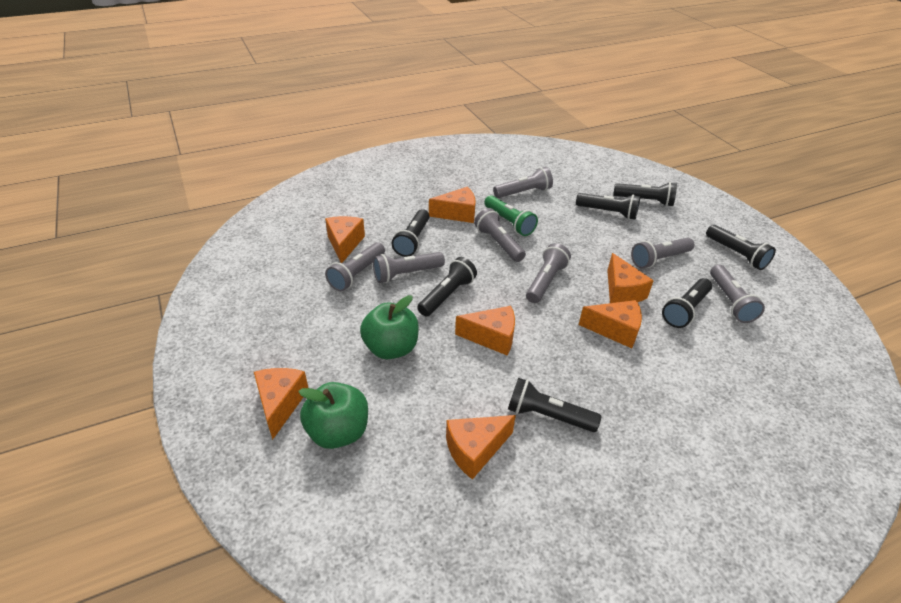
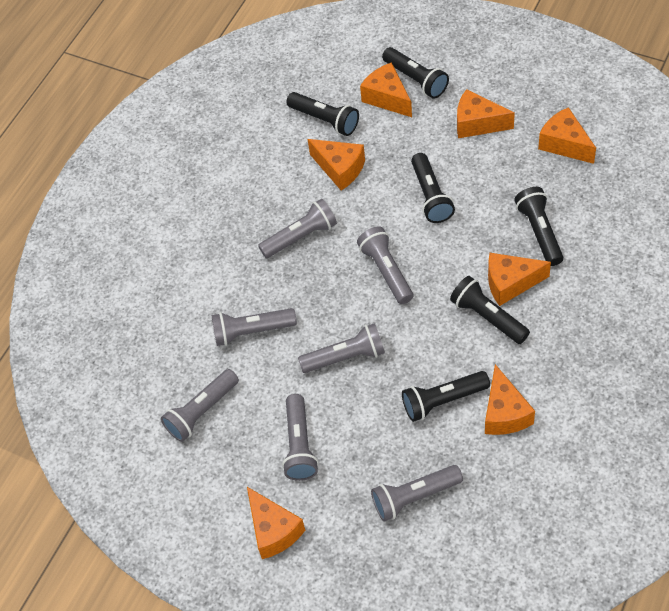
black flashlight: [392,209,429,257] [417,257,477,317] [508,378,601,432] [576,193,640,220] [613,182,677,206] [662,278,712,328] [706,225,776,270] = 7 -> [286,92,359,136] [382,47,449,99] [402,371,490,422] [411,153,455,223] [450,276,530,344] [514,187,563,266] = 6
green apple: [298,382,368,449] [360,295,419,359] = 2 -> none = 0
green flashlight: [484,195,538,236] = 1 -> none = 0

